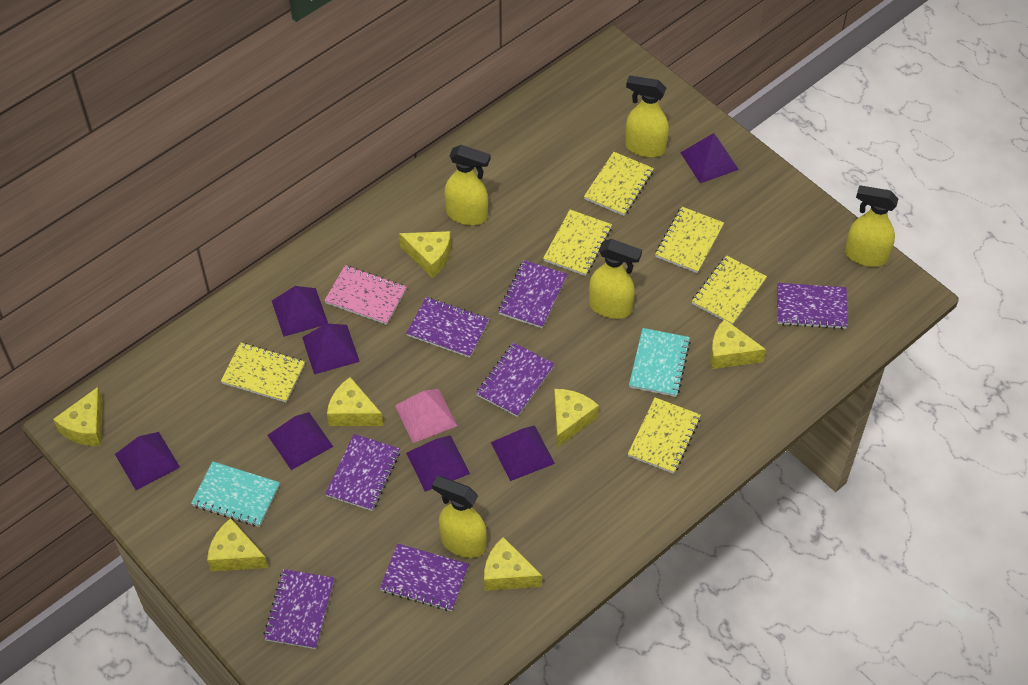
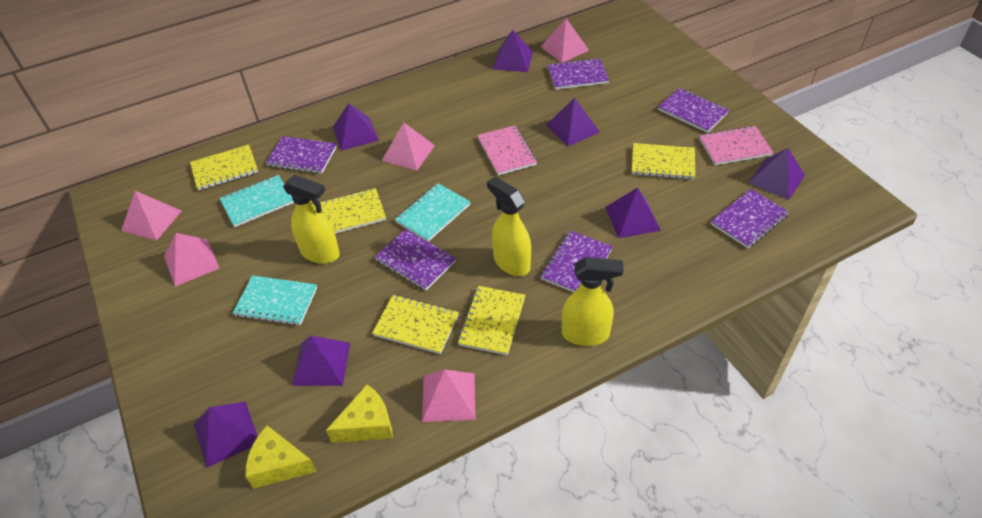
pink notebook: [324,265,407,325] = 1 -> [477,125,537,175] [699,126,774,165] = 2
pink pyramid: [395,389,457,443] = 1 -> [121,191,182,241] [164,233,220,286] [382,122,435,171] [422,370,475,422] [541,18,589,63] = 5
purple notebook: [263,569,334,649] [325,434,400,511] [380,543,469,611] [406,297,489,358] [476,342,555,417] [498,260,567,328] [777,283,848,329] = 7 -> [266,136,337,174] [375,229,456,290] [540,230,613,292] [548,58,609,90] [658,88,729,133] [711,189,789,248] = 6
turquoise notebook: [191,461,280,527] [629,328,691,397] = 2 -> [220,175,294,227] [233,275,317,326] [395,183,470,242] = 3
yellow cheese: [53,387,103,446] [207,518,268,571] [327,377,383,426] [399,231,451,278] [484,537,542,591] [554,389,599,448] [710,319,766,369] = 7 -> [245,425,317,489] [326,385,393,443] = 2
yellow notebook: [221,343,305,403] [543,210,612,276] [584,152,654,216] [628,398,701,474] [655,207,724,273] [692,255,767,325] = 6 -> [190,145,258,190] [314,188,386,234] [372,295,459,354] [458,286,525,356] [632,143,695,180] = 5
yellow spray bottle: [432,476,487,558] [444,145,491,225] [589,239,642,319] [625,75,669,158] [845,185,899,267] = 5 -> [283,174,340,264] [487,177,531,276] [562,257,624,346] = 3

